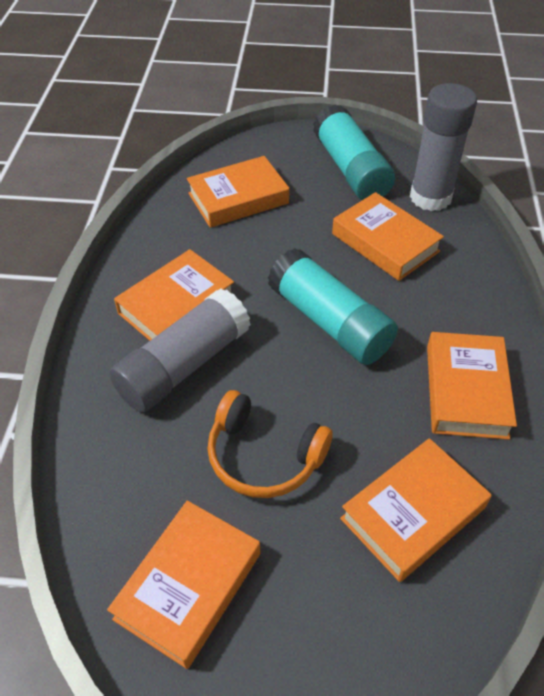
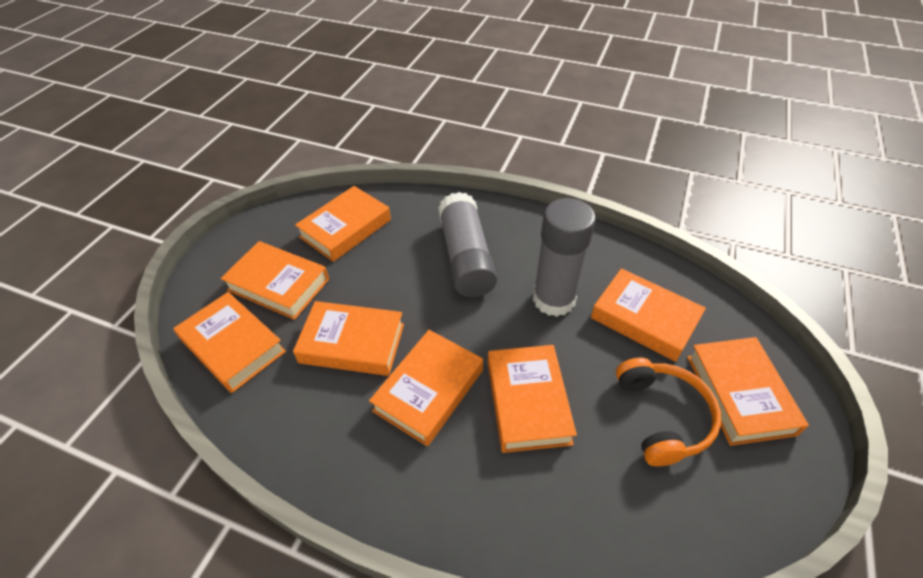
orange book: [107,501,260,669] [114,249,234,341] [187,156,289,228] [332,192,444,281] [340,438,492,582] [427,332,517,440] = 6 -> [173,292,286,393] [221,241,329,320] [293,301,404,376] [295,186,391,262] [369,330,483,446] [488,345,577,453] [591,268,706,362] [687,337,809,446] = 8
turquoise glue stick: [268,248,398,365] [313,104,395,200] = 2 -> none = 0

